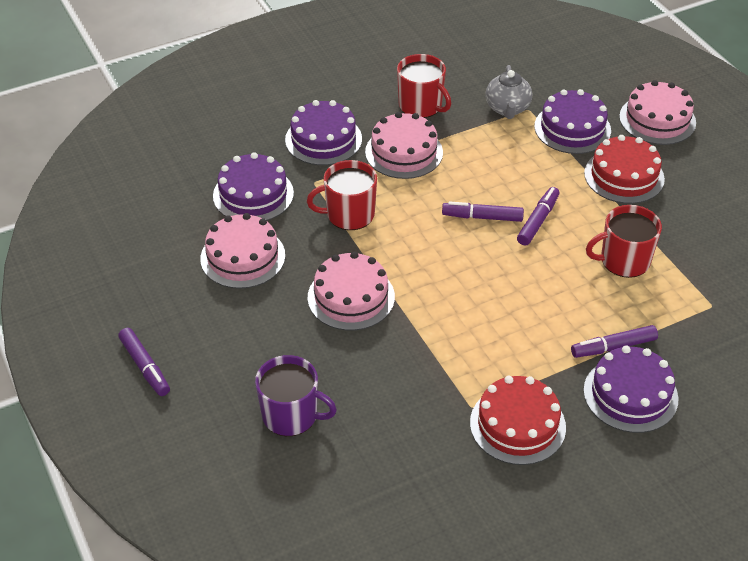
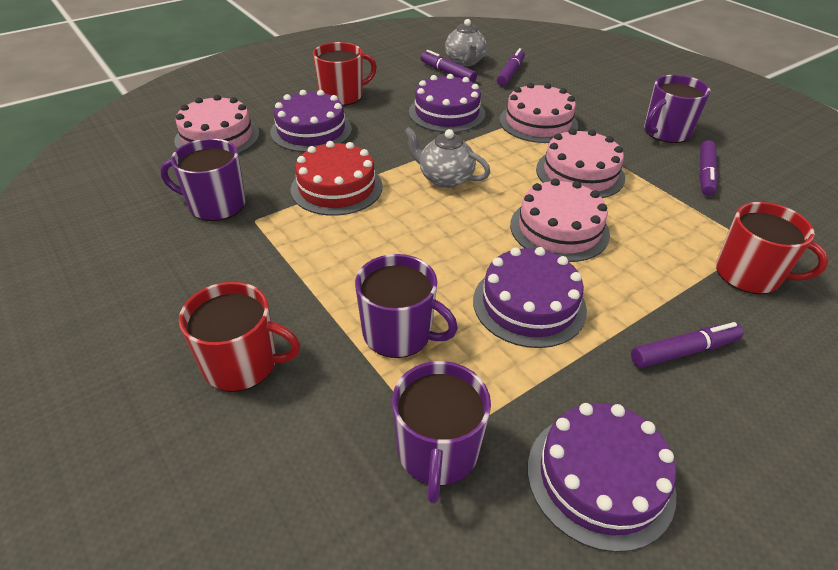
grey teapot: [485,65,532,119] = 1 -> [404,127,490,188] [445,19,487,66] = 2
purple mug: [255,355,337,436] = 1 -> [160,139,246,221] [355,254,458,358] [392,361,491,504] [644,75,711,143] = 4
red cake: [470,376,566,465] [584,135,665,204] = 2 -> [291,141,383,216] = 1

